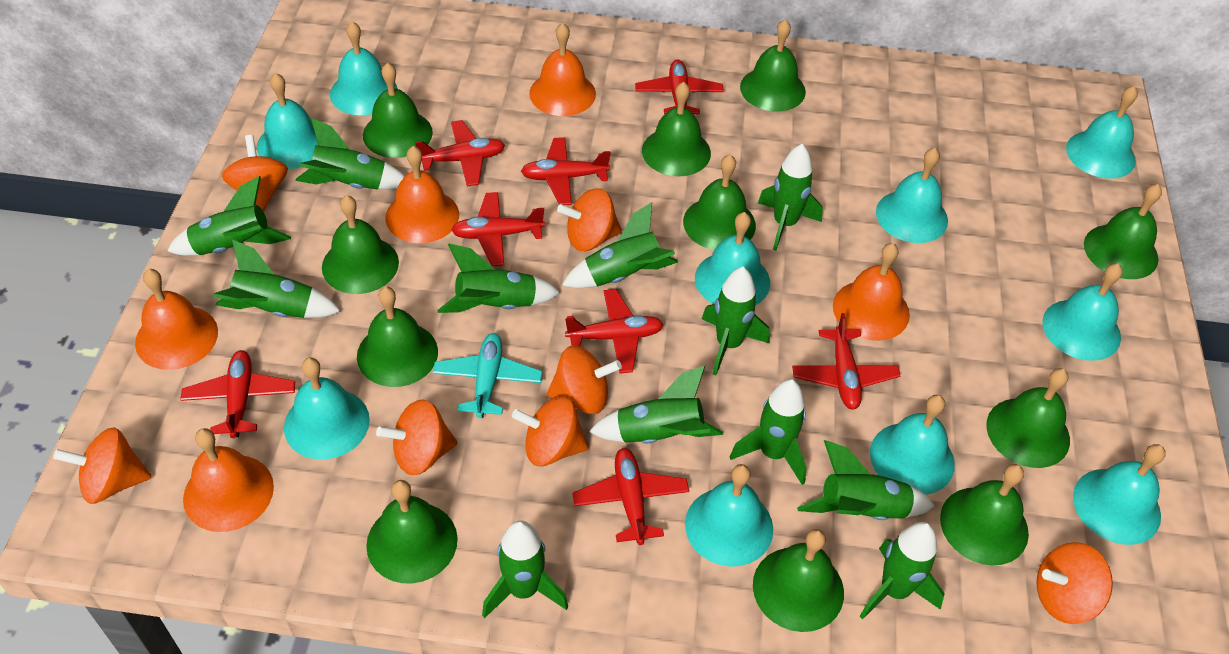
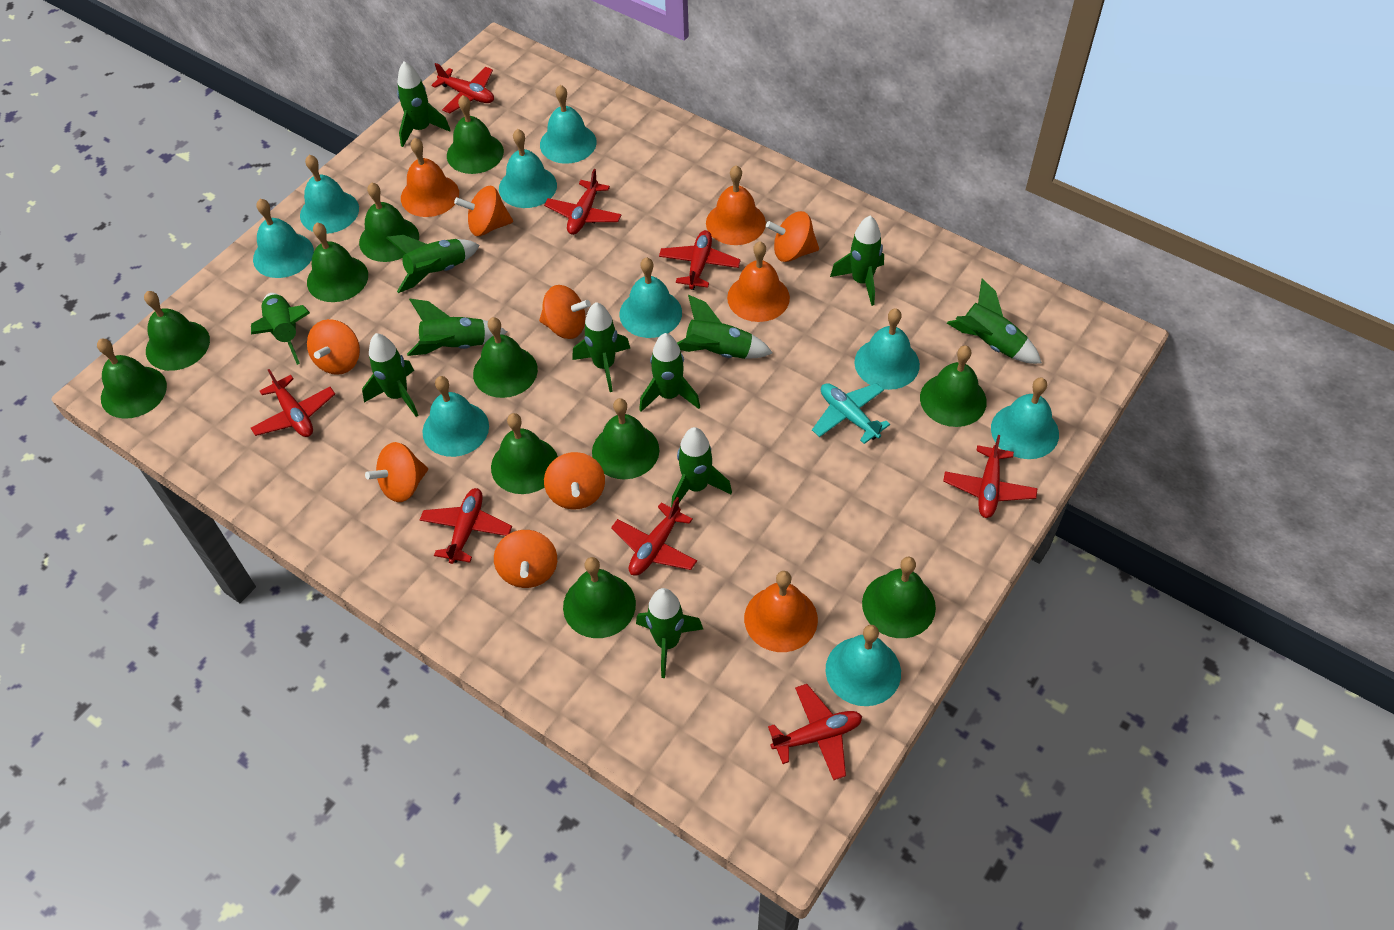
orange bell: [135,269,218,370] [183,428,274,532] [385,146,459,243] [529,23,596,116] [833,243,910,341] = 5 -> [401,138,459,217] [706,165,766,245] [727,241,790,322] [744,571,818,652] = 4
turquoise bell: [257,73,318,169] [284,357,370,460] [330,21,398,115] [685,464,773,567] [695,212,770,305] [870,395,955,495] [876,148,948,243] [1042,263,1123,361] [1066,86,1138,179] [1073,444,1166,545] = 10 -> [253,199,314,278] [300,155,359,234] [422,376,489,457] [499,129,557,208] [540,85,597,164] [619,257,682,338] [826,625,901,706] [854,308,920,390] [991,378,1059,459] = 9

